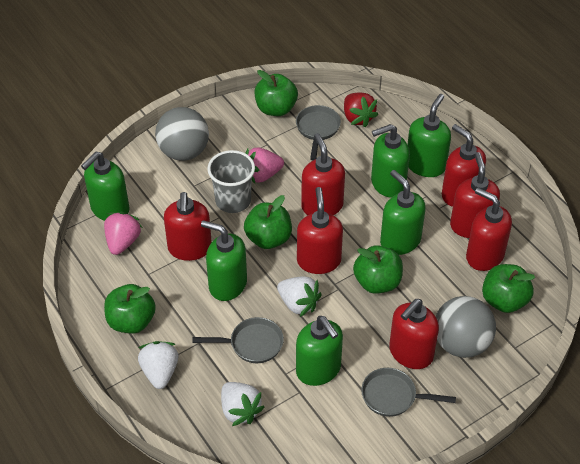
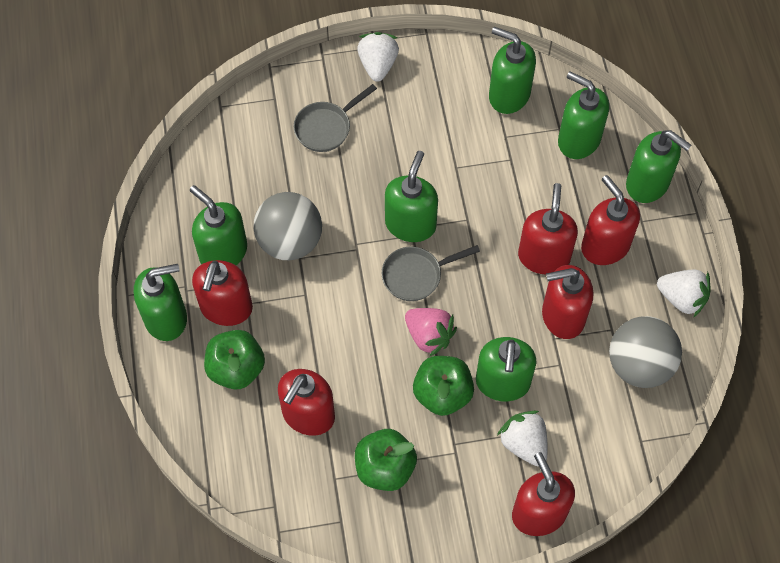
green apple: [104,284,156,334] [244,195,292,249] [254,70,298,116] [353,245,403,294] [482,264,535,313] = 5 -> [204,330,265,390] [355,429,417,491] [413,356,474,416] = 3
green soap dispenser: [81,151,130,221] [201,220,247,301] [296,316,343,386] [371,124,410,197] [380,170,426,255] [408,94,451,177] = 6 -> [134,264,187,341] [190,185,247,265] [385,151,438,242] [476,337,536,401] [489,27,536,114] [558,72,609,159] [626,130,691,203] = 7
grey cup: [207,150,255,213] = 1 -> none = 0
grey pan: [192,317,284,363] [296,105,341,161] [361,368,456,417] = 3 -> [294,84,377,152] [381,245,480,301] = 2
pink strawberry: [104,212,142,255] [246,147,284,183] = 2 -> [405,308,457,357] = 1
red soap dispenser: [164,192,212,261] [297,187,343,274] [301,133,345,215] [389,299,439,369] [442,124,486,207] [450,152,500,238] [466,188,512,271] = 7 -> [192,260,253,326] [278,369,335,436] [512,452,575,536] [518,183,578,274] [542,265,593,339] [581,175,640,265] = 6
red strawberry: [344,92,378,127] = 1 -> none = 0

